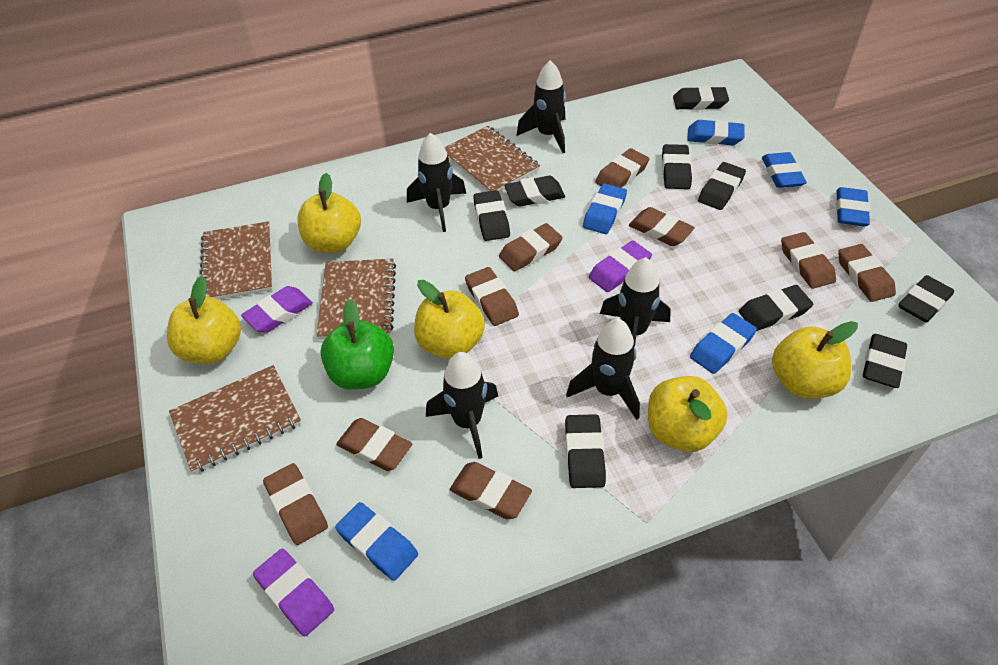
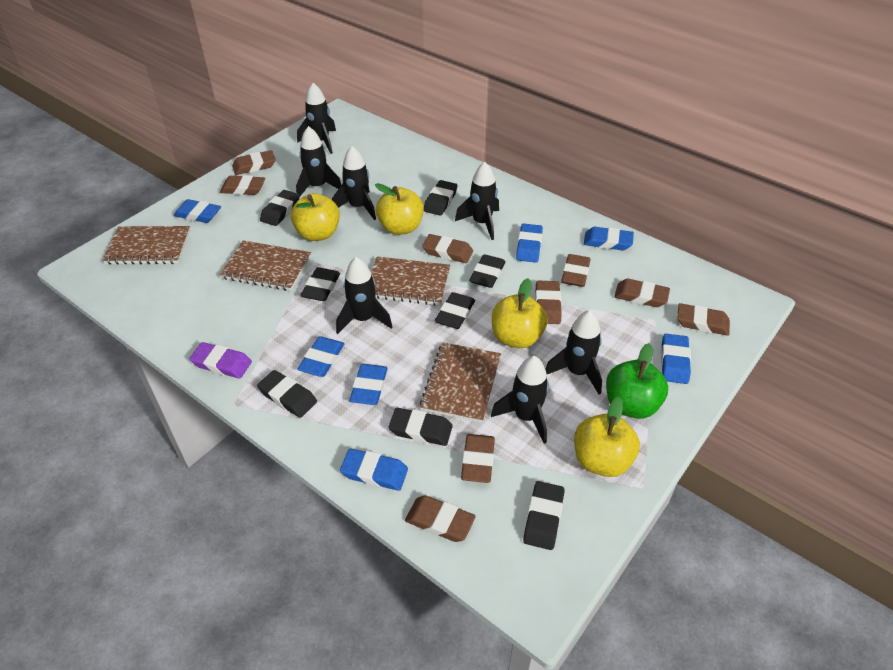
black eraser: [473,190,510,241] [504,176,565,207] [565,414,606,488] [662,144,692,189] [673,86,729,110] [698,162,746,210] [739,285,813,331] [863,334,907,388] [899,275,954,323] = 9 -> [257,370,317,418] [260,190,300,226] [300,267,340,301] [389,408,453,446] [424,180,457,216] [435,292,475,329] [469,254,505,288] [523,481,565,550] = 8
black rocket: [407,133,466,232] [426,352,498,459] [517,60,566,153] [566,319,640,420] [600,257,671,346] = 5 -> [296,126,341,196] [297,83,336,154] [332,146,376,220] [336,257,392,334] [455,162,499,240] [491,356,549,444] [545,310,602,395] = 7
blue eraser: [335,502,418,581] [583,184,627,234] [687,120,744,145] [690,313,757,374] [762,152,807,188] [836,187,870,226] = 6 -> [174,199,221,223] [298,336,344,377] [340,449,408,491] [349,364,388,405] [516,223,543,263] [584,227,634,250] [661,334,691,384] = 7
purple eraser: [241,286,313,333] [253,549,334,636] [589,241,652,292] = 3 -> [190,342,252,379] = 1
yellow apple: [167,276,241,364] [297,173,361,253] [414,280,485,359] [648,376,728,452] [772,321,858,399] = 5 -> [291,193,340,241] [375,183,424,235] [492,278,548,348] [574,397,640,477] = 4

